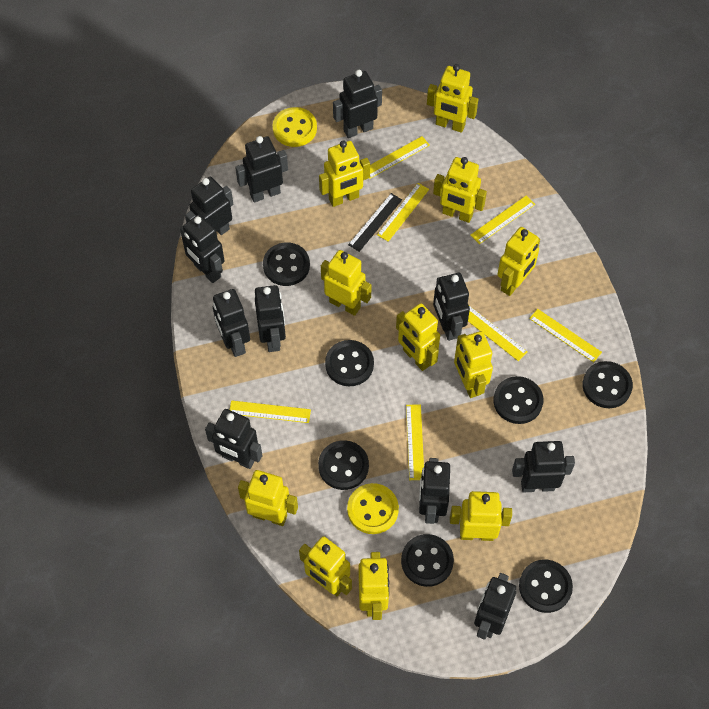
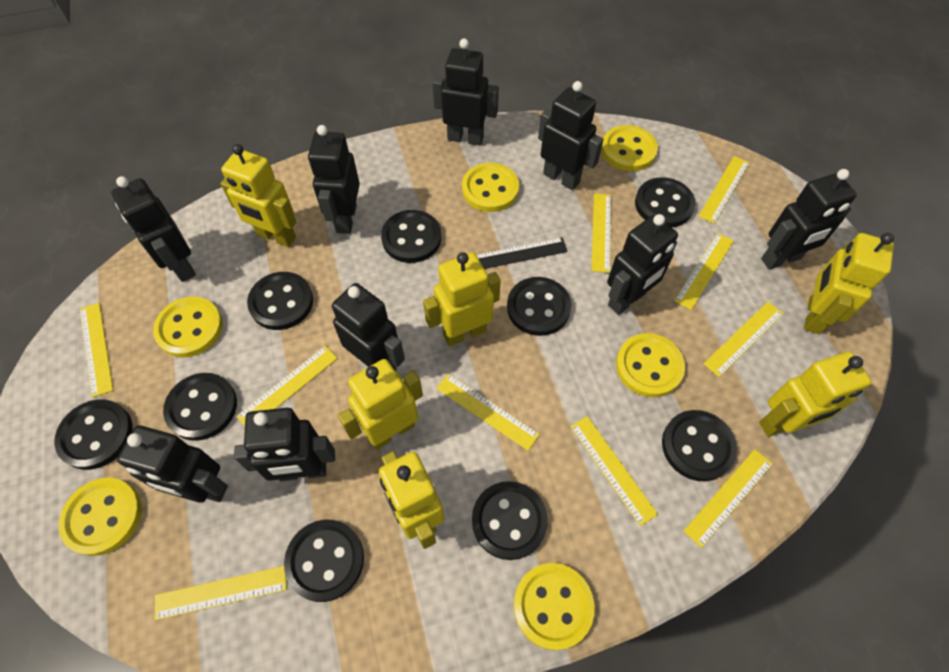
black button: [263,242,310,286] [318,440,369,490] [325,340,374,386] [401,534,454,587] [493,376,543,424] [519,560,573,613] [583,361,633,408] = 7 -> [54,399,133,470] [163,373,237,441] [247,272,313,330] [284,520,364,602] [381,210,441,263] [472,481,548,560] [507,277,571,336] [635,177,695,227] [662,410,737,481] = 9
black robot: [180,214,225,283] [185,177,233,235] [205,409,263,469] [213,289,250,357] [235,136,288,202] [255,285,286,352] [333,70,382,138] [419,458,450,524] [433,273,470,341] [474,573,516,640] [512,441,575,492] = 11 -> [112,176,196,282] [117,425,228,503] [234,408,335,481] [308,125,360,234] [332,283,405,370] [432,38,499,146] [538,81,604,190] [607,214,678,315] [761,169,857,270] = 9
yellow button: [272,107,317,147] [347,483,399,534] = 2 -> [59,478,142,556] [153,297,223,357] [462,163,519,212] [514,563,595,650] [601,125,658,171] [616,333,685,397] = 6
yellow robot: [238,470,298,526] [299,536,352,596] [319,140,370,207] [321,250,372,316] [358,552,389,620] [396,303,440,371] [427,64,478,133] [433,157,487,223] [450,491,512,541] [454,331,493,398] [497,227,540,296] = 11 -> [220,144,296,247] [338,359,423,449] [379,451,444,549] [423,252,501,347] [759,352,871,437] [804,233,894,334] = 6
yellow ruler: [230,400,311,423] [369,136,430,179] [377,183,429,242] [406,404,424,480] [468,306,528,361] [470,195,535,244] [529,309,602,362] = 7 -> [80,303,113,398] [155,566,287,620] [237,346,338,426] [436,374,540,451] [570,416,658,526] [591,193,611,273] [674,233,734,310] [684,449,773,548] [698,156,750,224] [704,301,784,377] = 10

